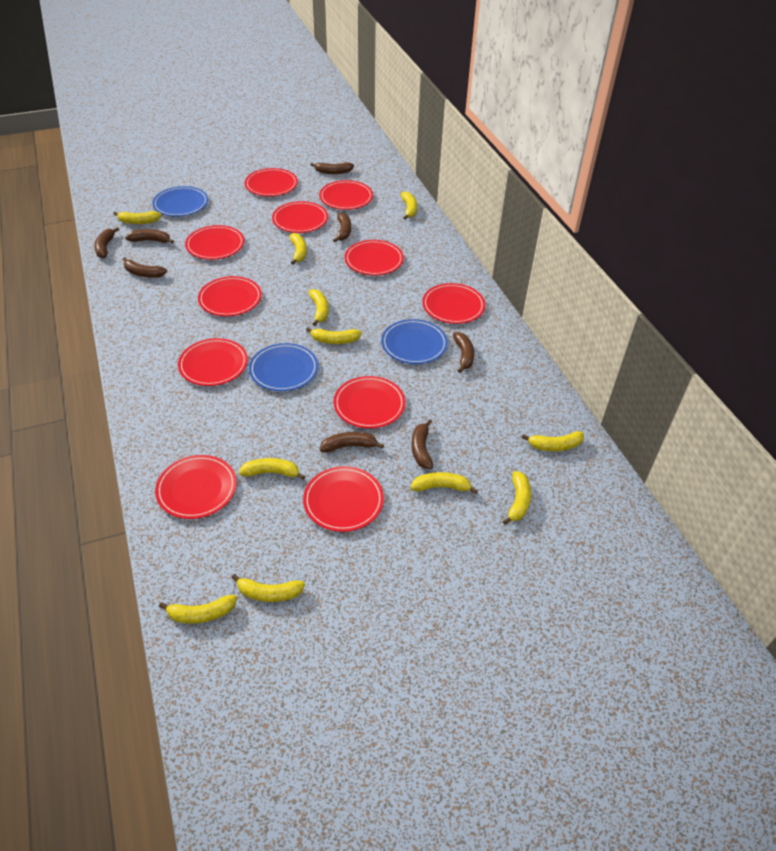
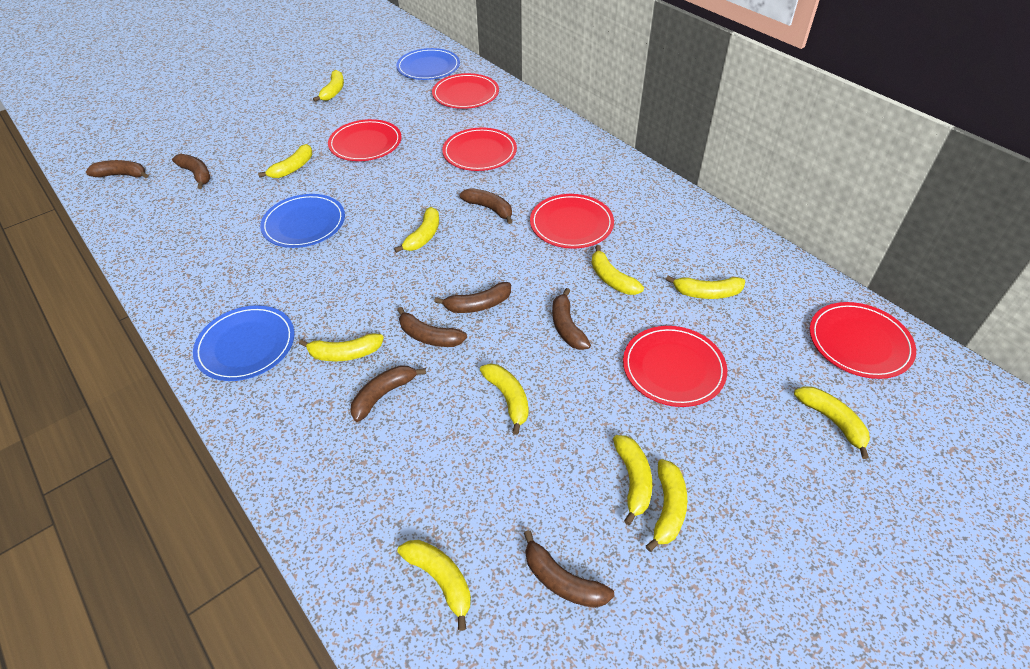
red plate: [155,455,237,519] [178,338,248,386] [185,225,244,260] [198,276,262,316] [245,168,298,197] [272,201,328,233] [303,466,384,532] [319,180,373,210] [334,376,406,428] [345,240,404,276] [422,283,485,324] = 11 -> [328,119,402,161] [432,73,499,109] [442,127,517,171] [530,194,614,248] [623,326,727,407] [810,302,916,379] = 6

